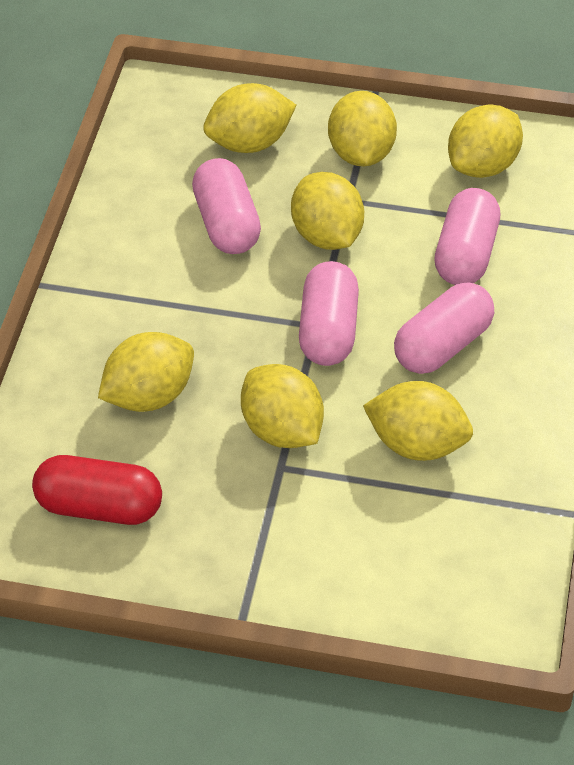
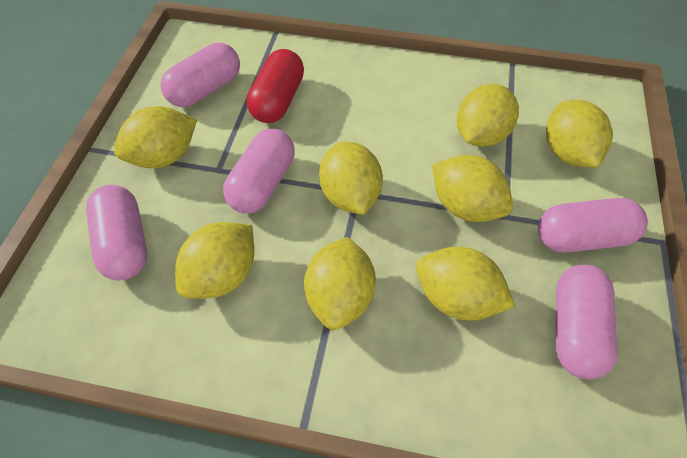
pink capsule: [192,158,261,254] [299,261,359,366] [394,282,494,374] [435,188,500,285] = 4 -> [86,185,147,280] [161,43,240,107] [223,129,295,214] [538,198,648,253] [556,265,618,380] = 5
yellow lemon: [98,332,194,412] [203,83,296,153] [241,364,324,448] [291,172,364,250] [328,91,397,166] [363,381,473,461] [448,104,523,178] = 7 -> [114,106,197,168] [175,222,254,299] [304,237,376,330] [319,142,383,215] [416,247,515,321] [432,155,513,222] [457,84,519,147] [546,100,613,168] = 8

